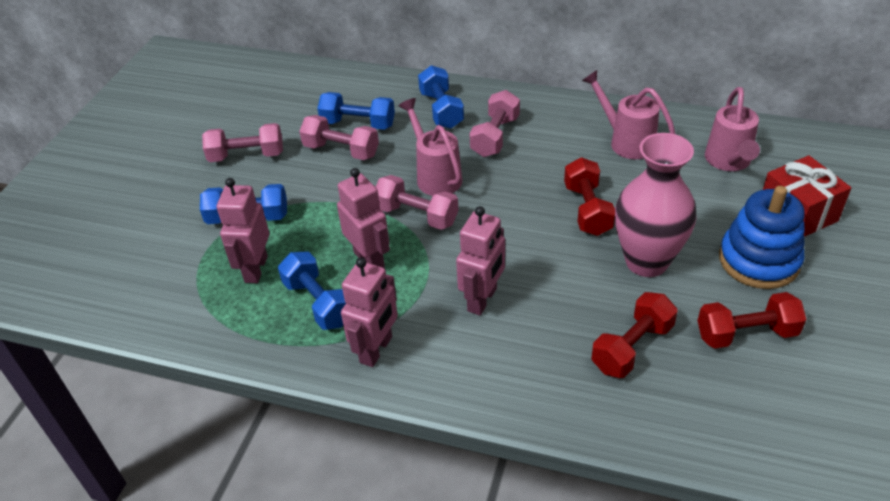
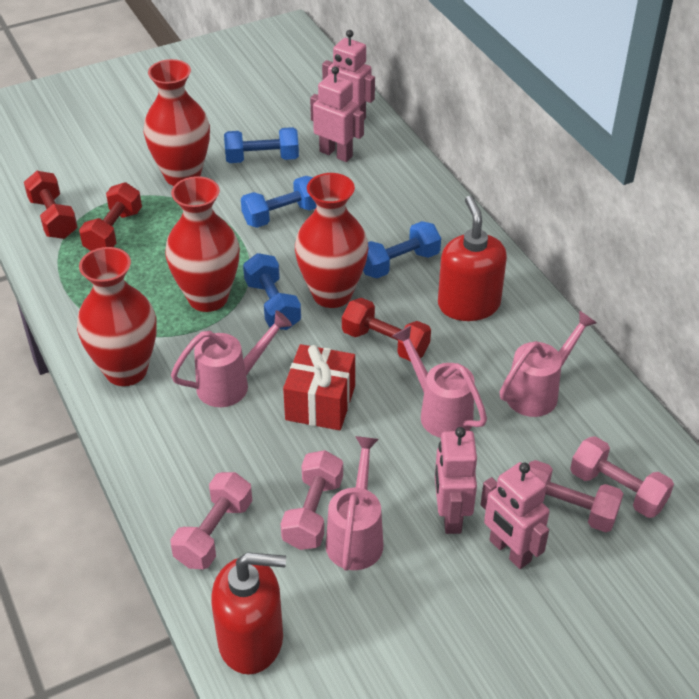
blue stacking toy: [719,186,805,289] = 1 -> none = 0
pink vase: [615,133,697,277] = 1 -> none = 0
pink watering can: [399,98,462,196] [582,70,675,159] [705,87,760,171] = 3 -> [171,310,292,407] [326,436,383,571] [392,326,487,438] [500,310,597,417] = 4
red soap dispenser: none = 0 -> [211,552,286,674] [438,196,507,321] = 2
red vase: none = 0 -> [77,247,156,386] [143,59,210,186] [165,176,240,312] [295,173,368,308] = 4

